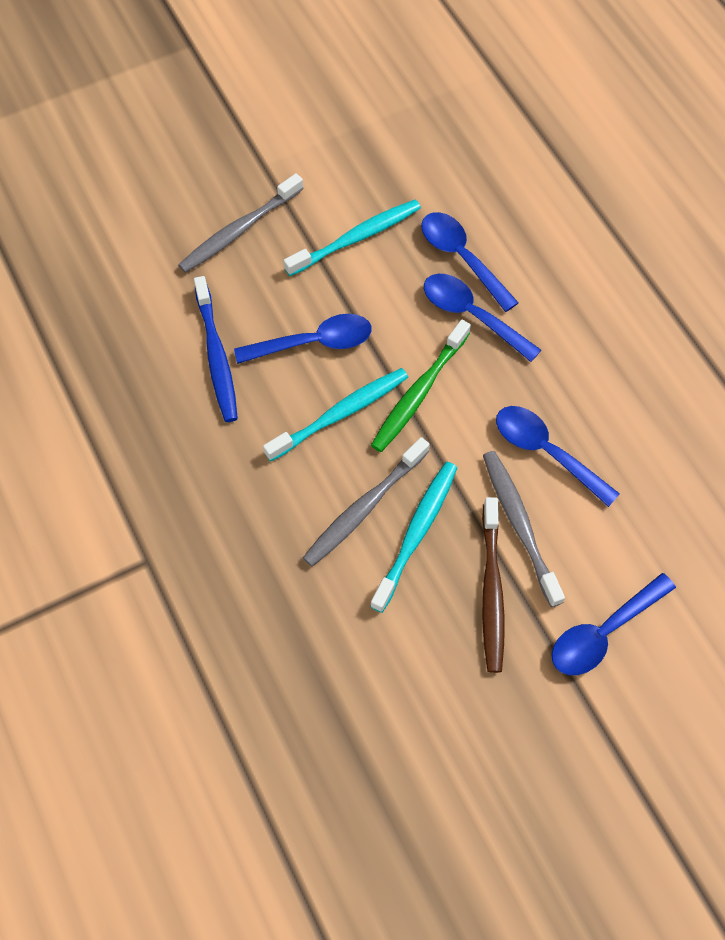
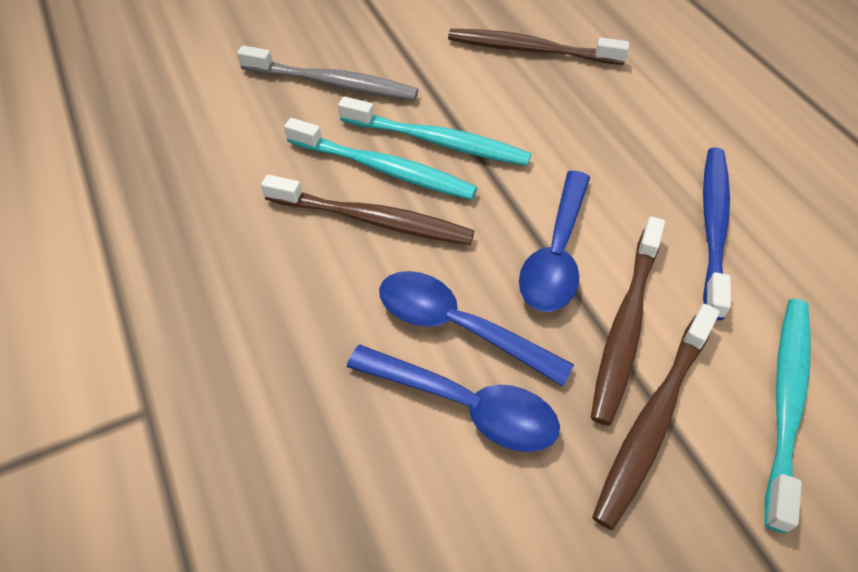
blue spoon: [234,314,372,364] [421,212,519,312] [424,274,541,362] [496,406,620,507] [552,573,676,675] = 5 -> [347,345,560,452] [379,271,574,386] [519,171,590,312] = 3
brown toothbrush: [482,497,505,673] = 1 -> [261,175,474,245] [448,29,629,65] [591,216,665,426] [592,304,720,530] = 4
green toothbrush: [371,320,471,452] = 1 -> none = 0
grey toothbrush: [178,173,304,273] [303,437,430,567] [483,451,565,607] = 3 -> [237,45,418,100] = 1

